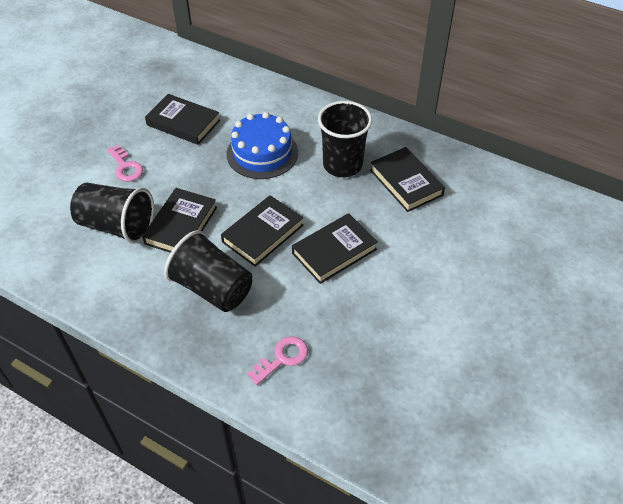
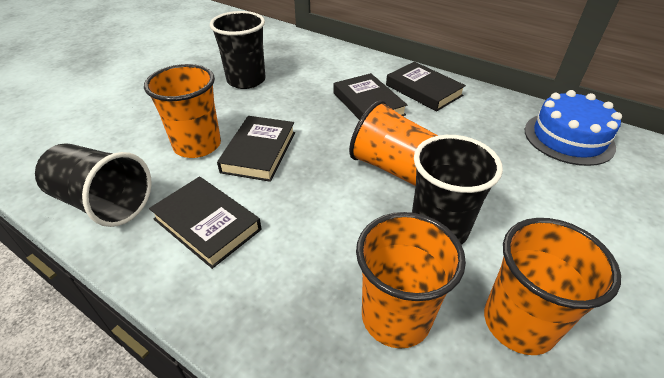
black book: [142,188,217,253] [145,94,220,145] [221,195,303,267] [292,213,378,284] [370,147,445,212] = 5 -> [149,176,262,269] [217,116,295,182] [334,73,407,120] [386,62,466,112] = 4
orange cup: none = 0 -> [144,64,221,158] [349,100,438,186] [356,212,466,349] [484,218,621,355] = 4
pink key: [107,145,143,182] [247,336,308,385] = 2 -> none = 0

